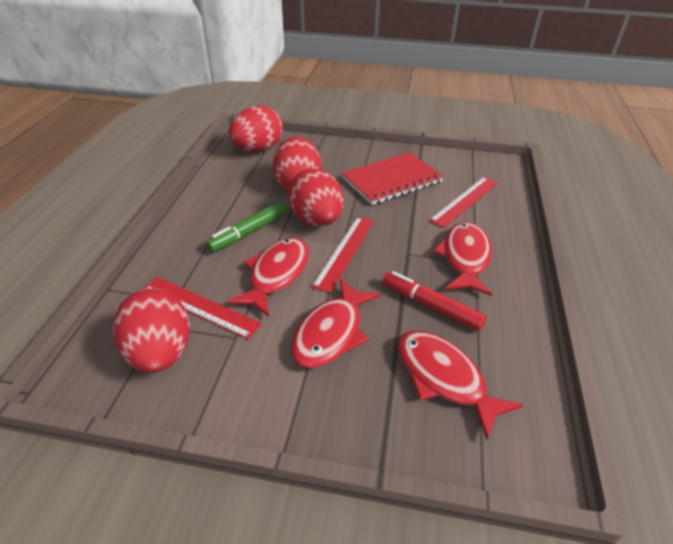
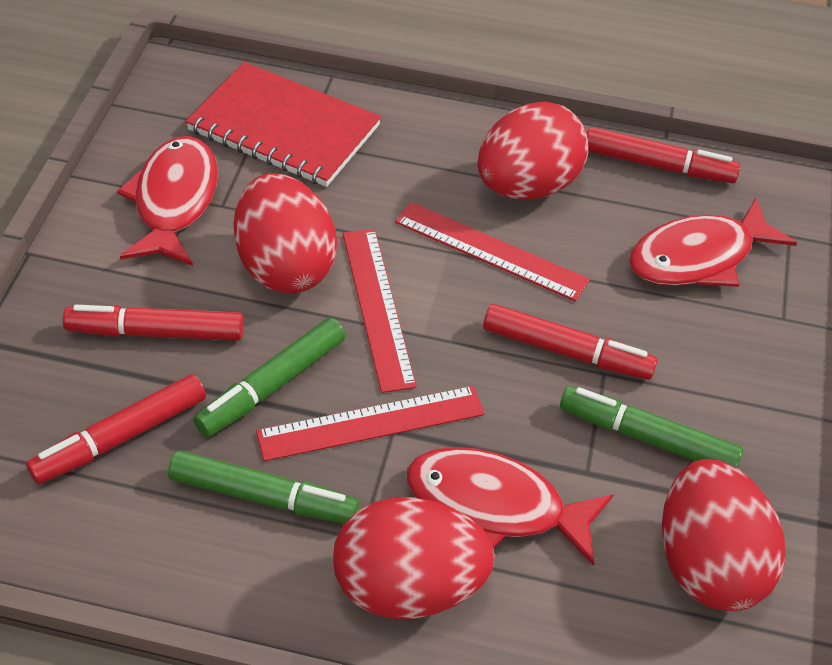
green marker: [206,201,287,252] = 1 -> [168,451,360,524] [194,318,345,437] [560,386,743,468] = 3
red fish: [227,238,309,317] [291,279,381,368] [398,331,523,440] [433,222,492,296] = 4 -> [117,136,218,266] [406,447,614,566] [629,197,797,287] = 3
red marker: [383,271,487,331] = 1 -> [26,374,206,484] [63,305,244,341] [483,304,658,380] [587,127,741,183] = 4

